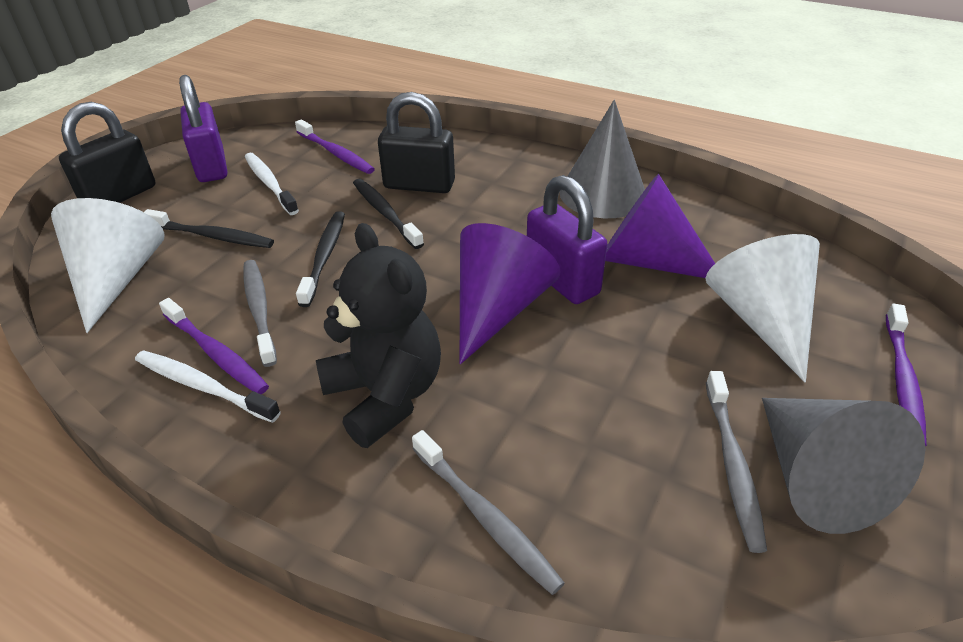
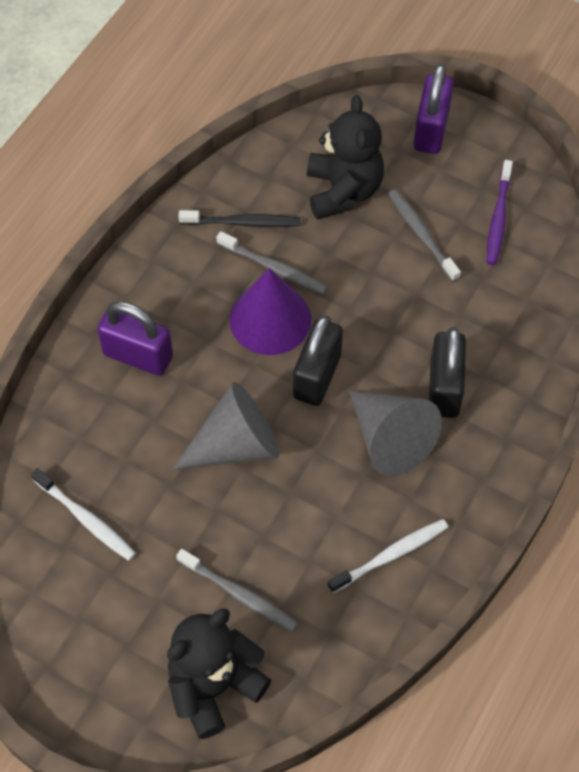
black teddy bear: [316,223,441,448] = 1 -> [167,609,271,739] [307,95,384,220] = 2
black toothbrush: [144,209,274,248] [296,211,345,307] [353,179,424,249] = 3 -> [179,210,301,227] = 1
purple cone: [460,223,561,364] [605,174,715,278] = 2 -> [229,268,311,355] = 1
purple toothbrush: [159,298,269,394] [295,119,375,174] [886,304,927,447] = 3 -> [487,160,513,265] = 1
white cone: [51,198,165,333] [705,234,820,382] = 2 -> none = 0

